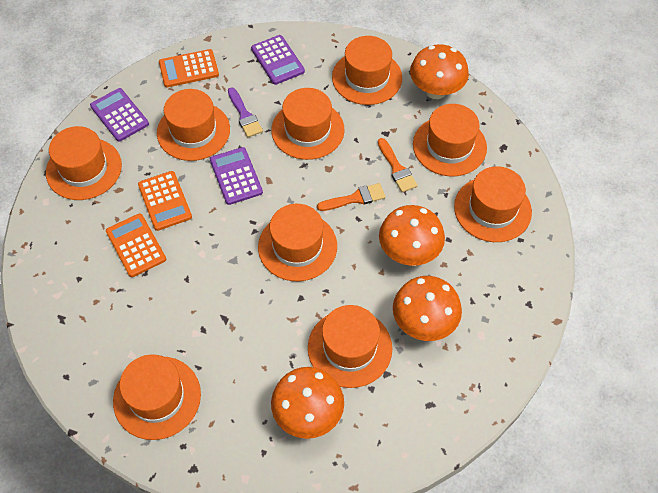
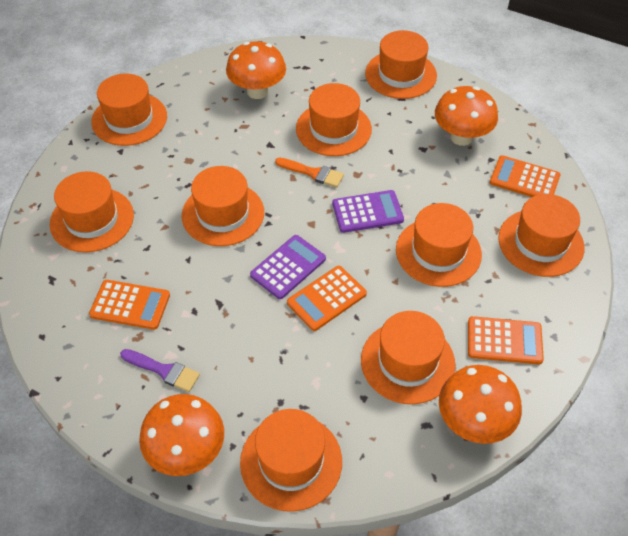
orange brush: [317,183,386,211] [378,138,418,192] = 2 -> [275,158,344,188] = 1
orange calculator: [106,213,166,277] [138,171,192,231] [159,49,219,87] = 3 -> [89,280,170,330] [287,266,367,331] [468,316,544,365] [490,155,561,197] = 4
purple calculator: [90,88,149,142] [210,147,263,205] [251,35,305,85] = 3 -> [250,235,326,299] [332,190,404,233] = 2

